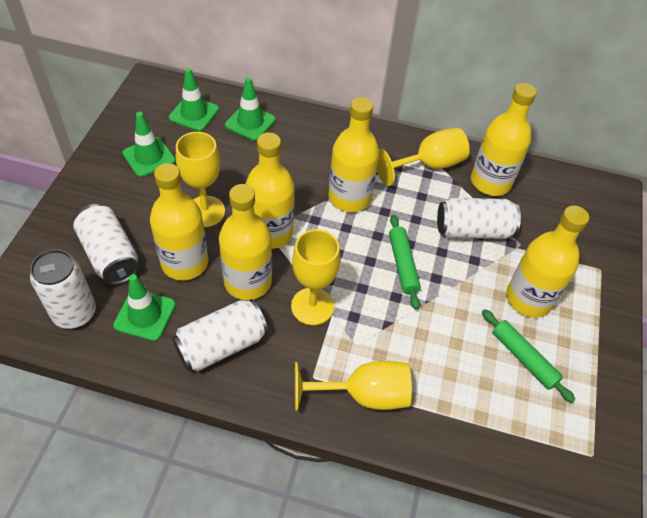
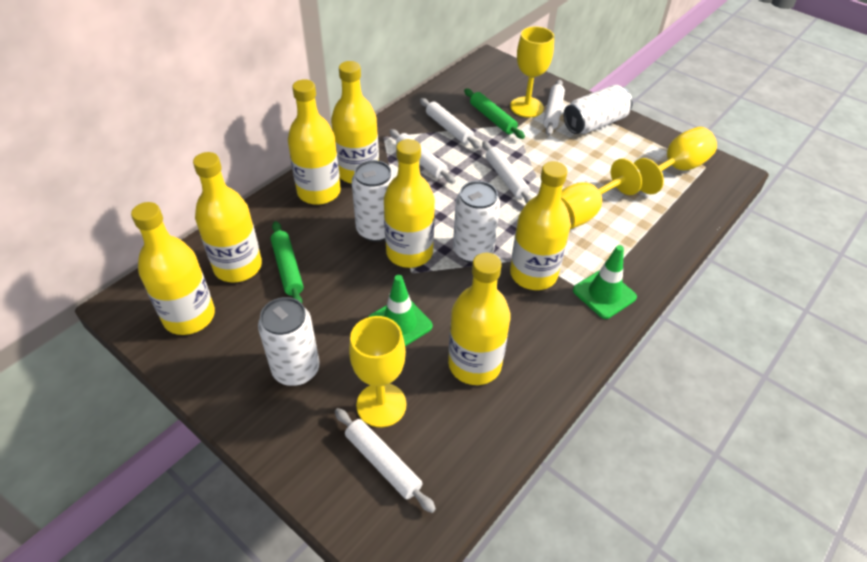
green traffic cone: [113,274,176,341] [122,112,175,177] [169,68,219,131] [225,77,276,141] = 4 -> [368,275,433,346] [573,245,637,319] = 2
white rolling pin: none = 0 -> [335,408,436,513] [390,129,456,184] [420,98,481,149] [482,141,532,204] [543,80,565,136] = 5
yellow bottle: [150,163,209,280] [219,184,272,300] [245,132,295,249] [329,97,379,212] [471,83,537,196] [506,205,589,318] = 6 -> [131,202,215,335] [193,152,262,282] [288,79,341,205] [331,61,379,184] [384,139,435,268] [448,253,511,385] [510,161,571,290] = 7

